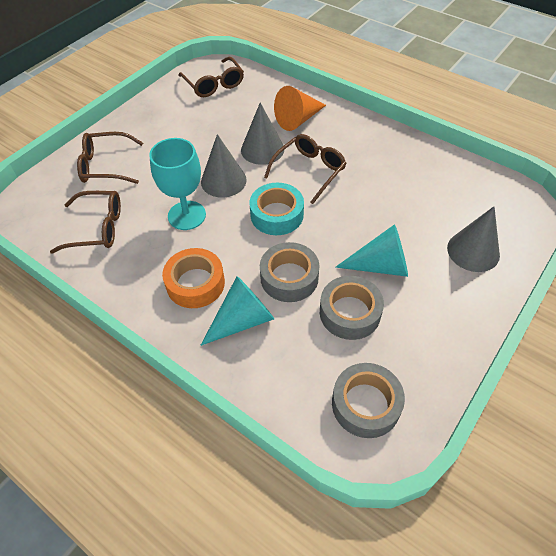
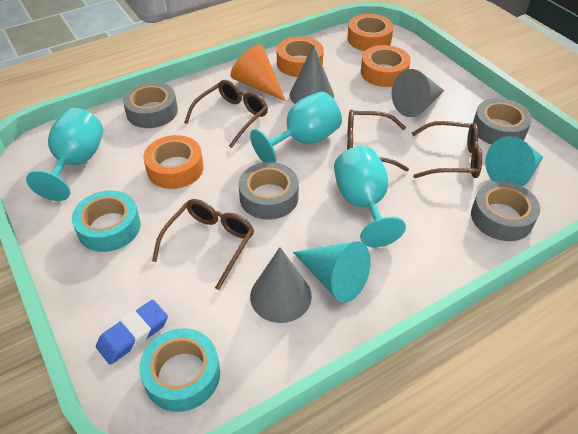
blue eraser: none = 0 -> [96,300,168,365] = 1
grey tape: [260,242,319,302] [320,276,384,340] [332,363,405,438] = 3 -> [123,82,178,128] [239,162,299,220] [471,181,540,241] [473,98,532,145] = 4
orange tape: [162,248,225,308] = 1 -> [143,135,204,189] [277,36,324,77] [347,14,394,51] [361,45,411,87] = 4
turquoise goblet: [149,138,206,230] = 1 -> [26,108,103,201] [250,92,342,163] [334,146,406,247] = 3
turquoise tape: [249,183,304,235] = 1 -> [72,190,141,252] [139,329,220,412] = 2

